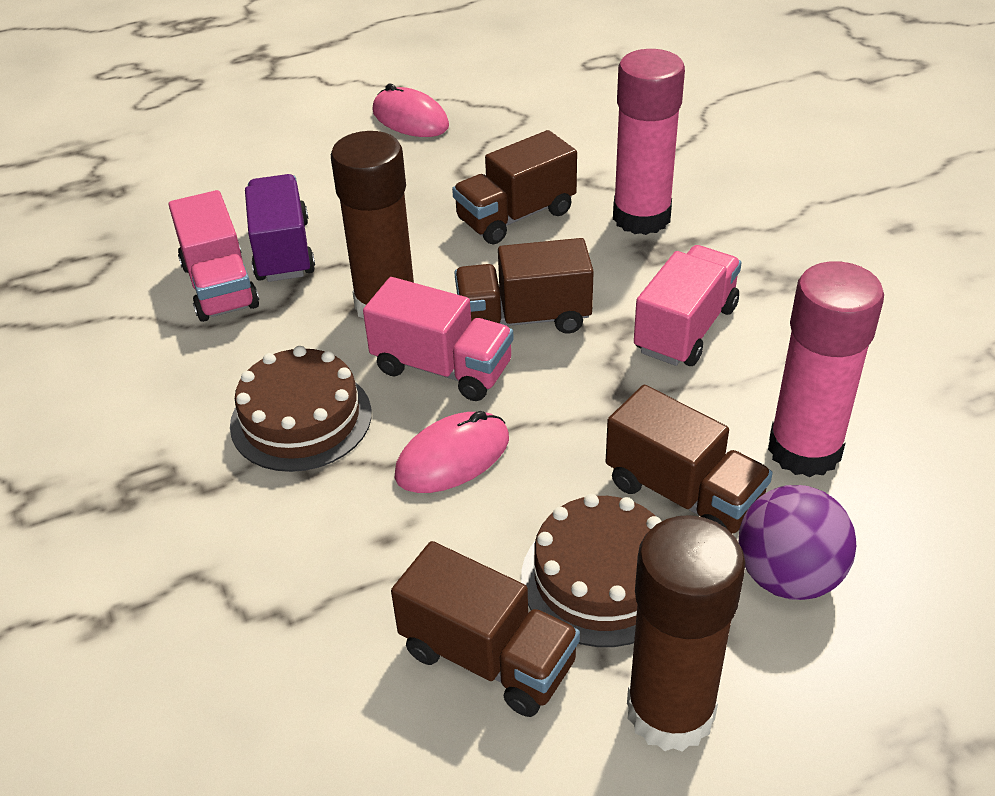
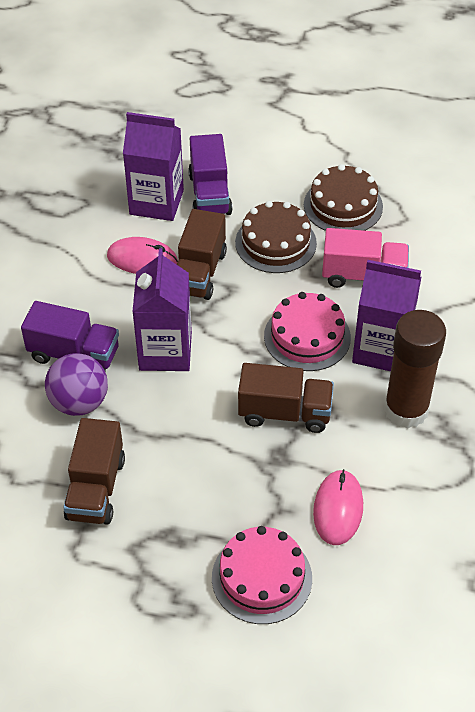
brown glue stick: [331,131,414,318] [627,515,745,752] = 2 -> [384,310,446,428] = 1
brown truck: [391,541,580,717] [452,130,577,244] [455,238,594,334] [606,385,773,533] = 4 -> [63,418,125,524] [177,209,227,300] [238,363,334,433] = 3
pink cake: none = 0 -> [212,526,312,624] [264,292,351,371] = 2
pink glue stick: [613,49,685,235] [768,261,884,477] = 2 -> none = 0
pink truck: [169,190,259,322] [363,277,514,401] [634,245,742,366] = 3 -> [322,228,409,288] = 1
purple carton: none = 0 -> [123,112,184,221] [132,248,192,371] [352,260,421,371] = 3
purple truck: [245,174,315,282] = 1 -> [21,301,119,372] [188,134,233,215] = 2

